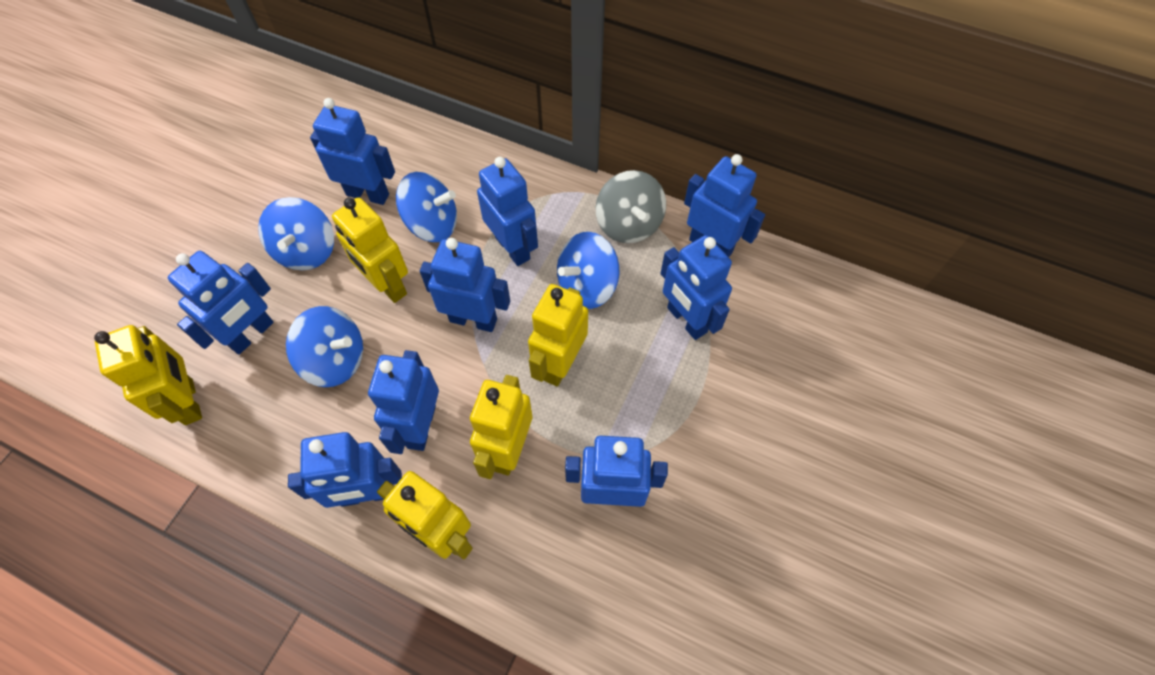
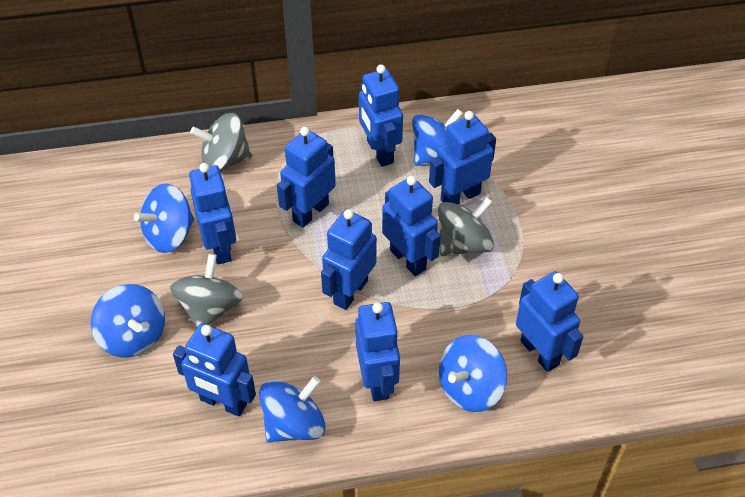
blue spinning top: [258,197,334,271] [286,306,363,387] [396,172,457,242] [557,232,619,309] = 4 -> [91,284,165,358] [134,184,194,253] [259,376,326,443] [412,109,463,166] [439,335,507,412] = 5
grey spinning top: [596,170,666,243] = 1 -> [170,254,243,328] [190,113,252,172] [438,197,494,256] = 3
yellow robot: [94,325,202,425] [332,197,408,303] [377,471,473,559] [470,375,532,479] [528,284,588,387] = 5 -> none = 0

